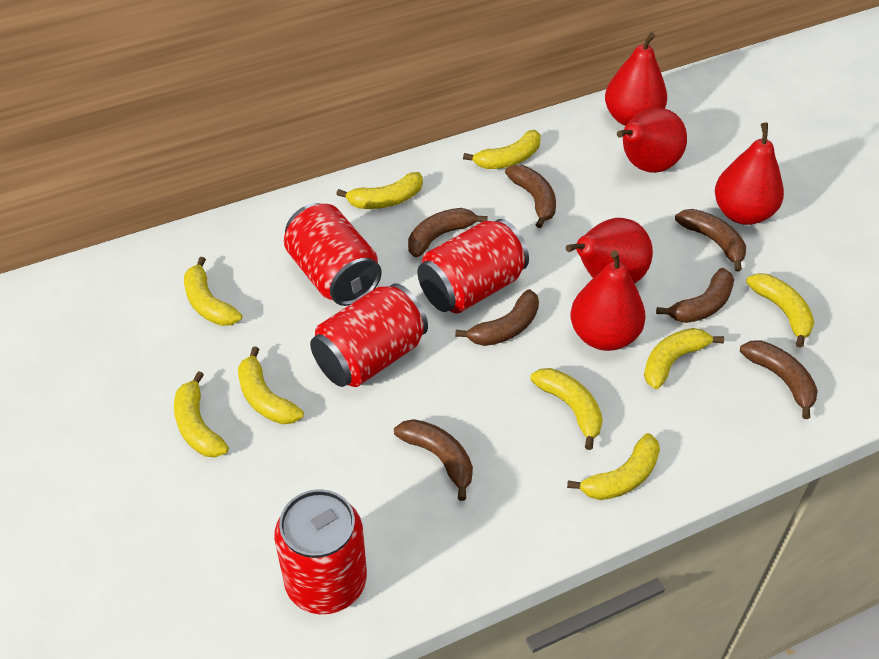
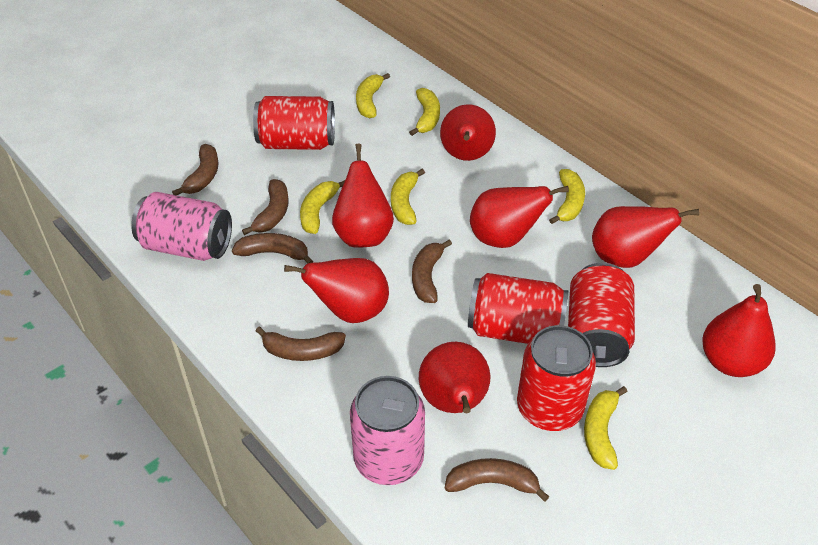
brown banana: [394,419,473,501] [408,208,488,257] [455,289,539,346] [505,165,556,228] [656,268,734,323] [675,209,746,271] [740,340,818,419] = 7 -> [172,144,219,195] [232,233,314,263] [242,179,289,235] [256,327,346,361] [412,239,452,303] [445,458,549,502] = 6
pink can: none = 0 -> [131,192,232,261] [350,376,425,485] = 2
red pear: [566,218,653,284] [570,250,646,351] [605,32,667,126] [617,107,687,173] [715,123,784,225] = 5 -> [284,258,389,323] [332,143,394,248] [419,342,491,413] [440,104,496,161] [470,186,569,248] [592,206,699,268] [702,284,776,377] = 7
yellow banana: [174,371,229,457] [184,257,242,326] [238,346,304,424] [336,172,423,209] [463,130,541,169] [530,368,603,450] [567,433,660,500] [644,328,724,389] [746,273,814,348] = 9 -> [300,180,345,234] [356,73,390,118] [391,169,425,225] [409,88,440,136] [549,169,585,224] [584,386,628,470] = 6

